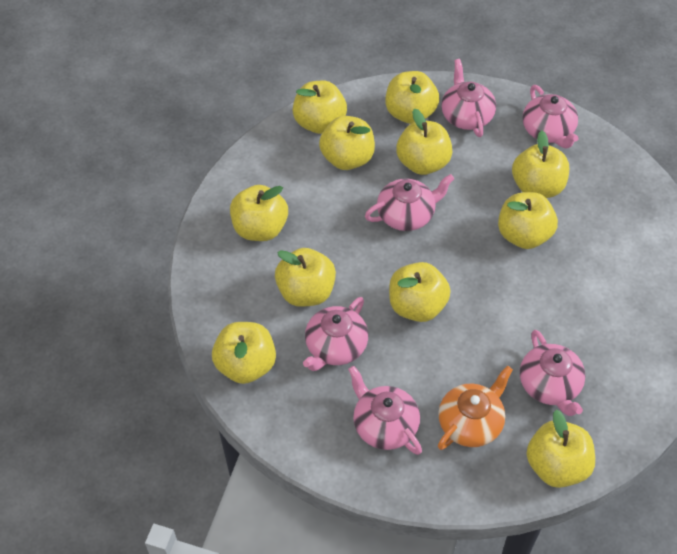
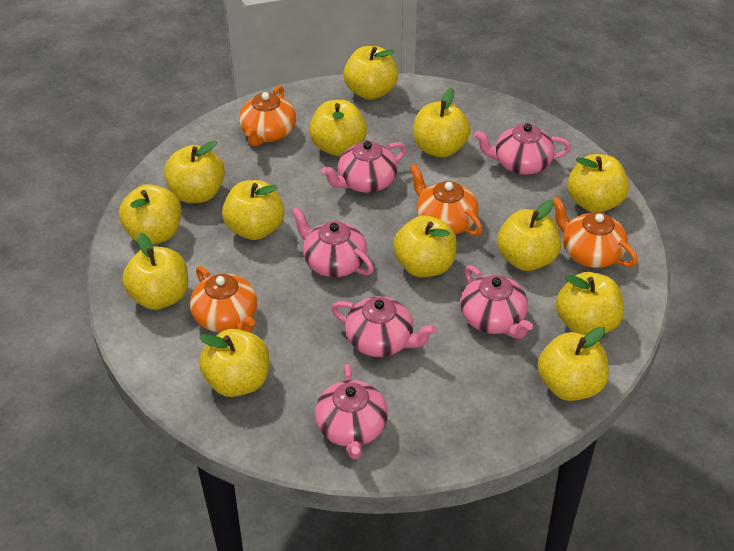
orange teapot: [438,366,513,450] = 1 -> [190,266,257,333] [239,86,296,146] [410,164,483,236] [552,196,638,268] = 4
yellow apple: [212,322,276,384] [230,185,288,241] [275,248,336,307] [292,80,347,134] [319,116,375,170] [385,71,439,124] [389,262,451,322] [396,108,452,175] [498,192,558,249] [512,131,569,198] [526,410,595,488] = 11 -> [119,184,181,244] [122,233,189,310] [164,140,225,203] [199,329,269,397] [222,180,285,240] [309,100,367,156] [343,46,398,100] [393,215,457,277] [413,88,471,158] [497,200,561,271] [538,327,609,401] [556,272,624,335] [567,154,629,212] = 13

